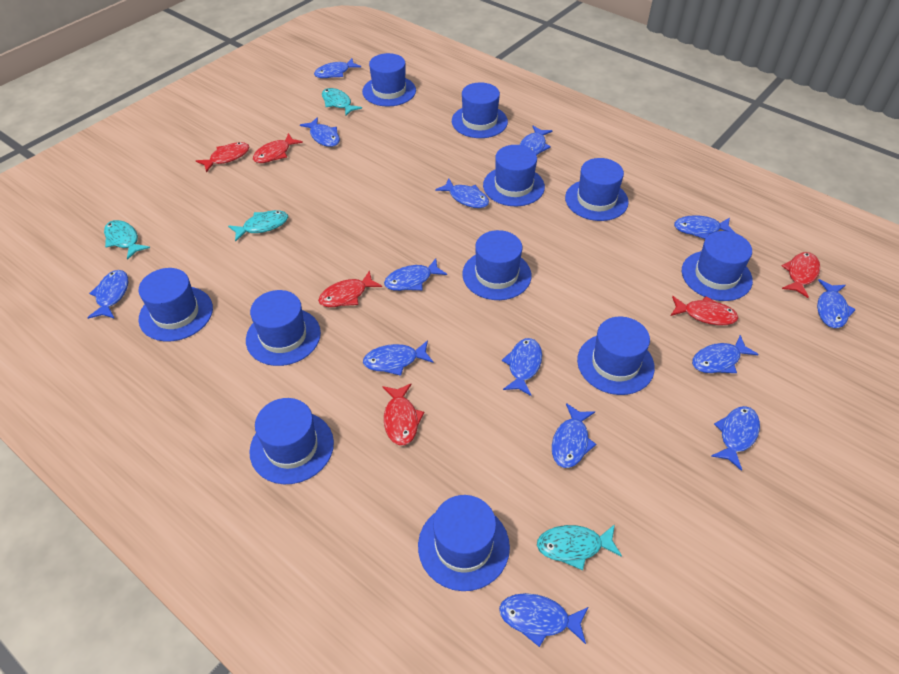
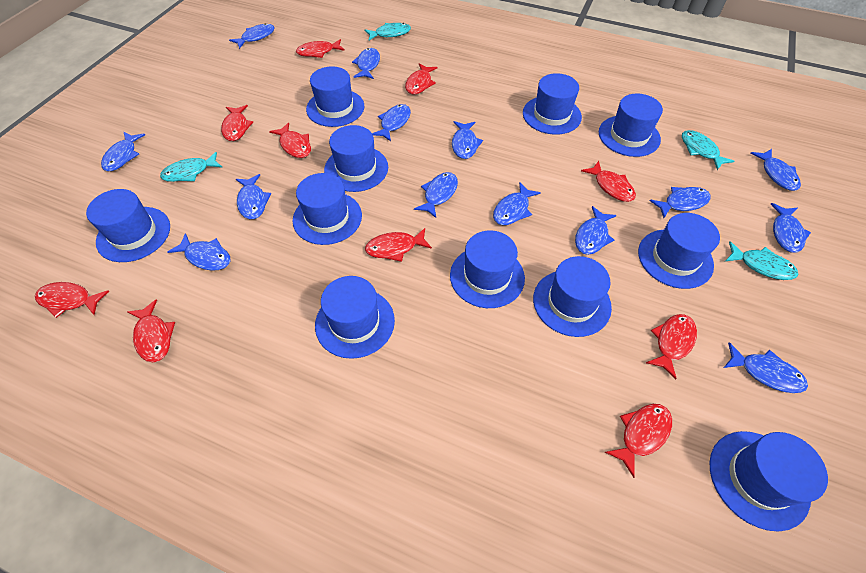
red fish: [196,142,249,172] [253,133,303,163] [318,270,382,307] [383,383,424,446] [670,296,738,325] [782,252,820,298] = 6 -> [35,282,109,318] [127,299,175,362] [221,105,253,141] [269,122,311,158] [296,39,345,58] [365,228,432,262] [405,63,438,94] [581,161,636,202] [605,404,672,478] [646,314,697,379] = 10

